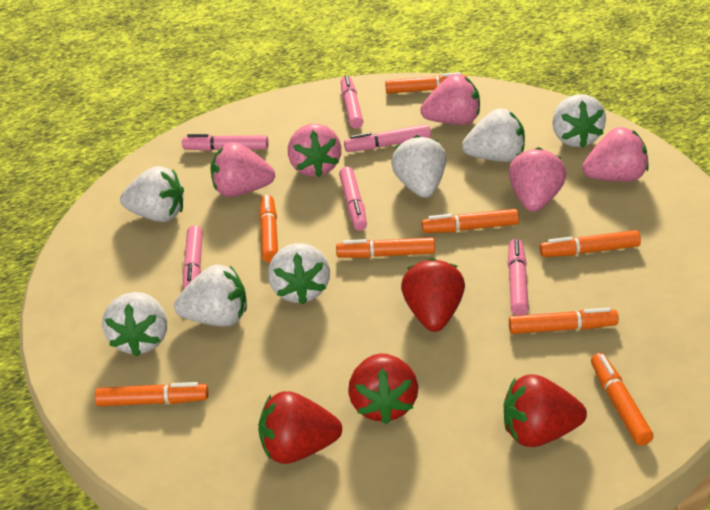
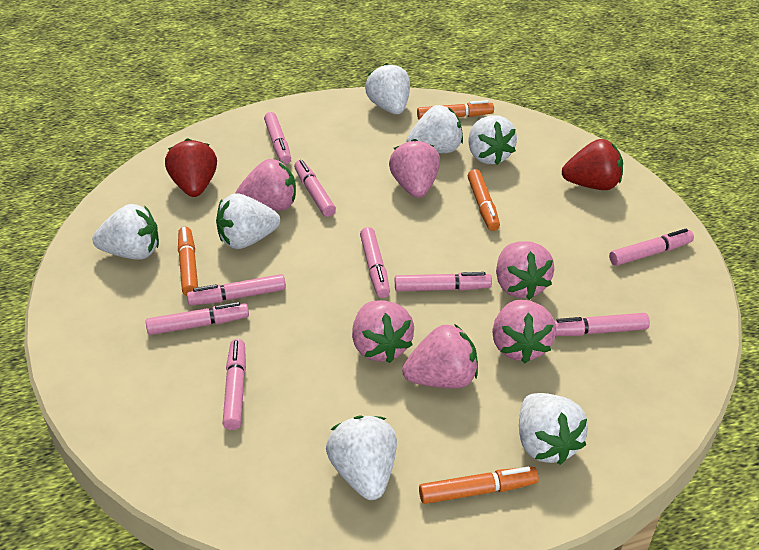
orange marker: [95,382,209,406] [259,195,278,263] [336,237,435,258] [385,72,467,94] [421,209,519,233] [509,308,619,334] [540,230,641,257] [591,353,653,446] = 8 -> [178,227,198,296] [417,100,494,120] [419,467,539,504] [468,169,500,231] = 4
pink marker: [182,134,269,151] [183,225,203,290] [339,167,367,231] [341,75,363,129] [344,124,431,152] [508,239,529,316] = 6 -> [146,302,249,335] [187,274,286,305] [222,339,246,430] [264,112,291,164] [294,160,336,217] [360,227,390,298] [395,272,492,291] [555,313,650,336] [609,229,694,266] = 9
pink strawberry: [210,142,275,197] [288,124,341,177] [420,74,480,125] [509,147,566,212] [582,127,649,182] = 5 -> [235,159,296,211] [352,300,414,363] [389,139,440,198] [402,324,478,388] [492,300,556,363] [496,242,554,300] = 6
red strawberry: [258,391,342,464] [348,353,418,424] [401,258,465,332] [504,375,587,447] = 4 -> [165,138,217,197] [562,139,623,190] = 2

